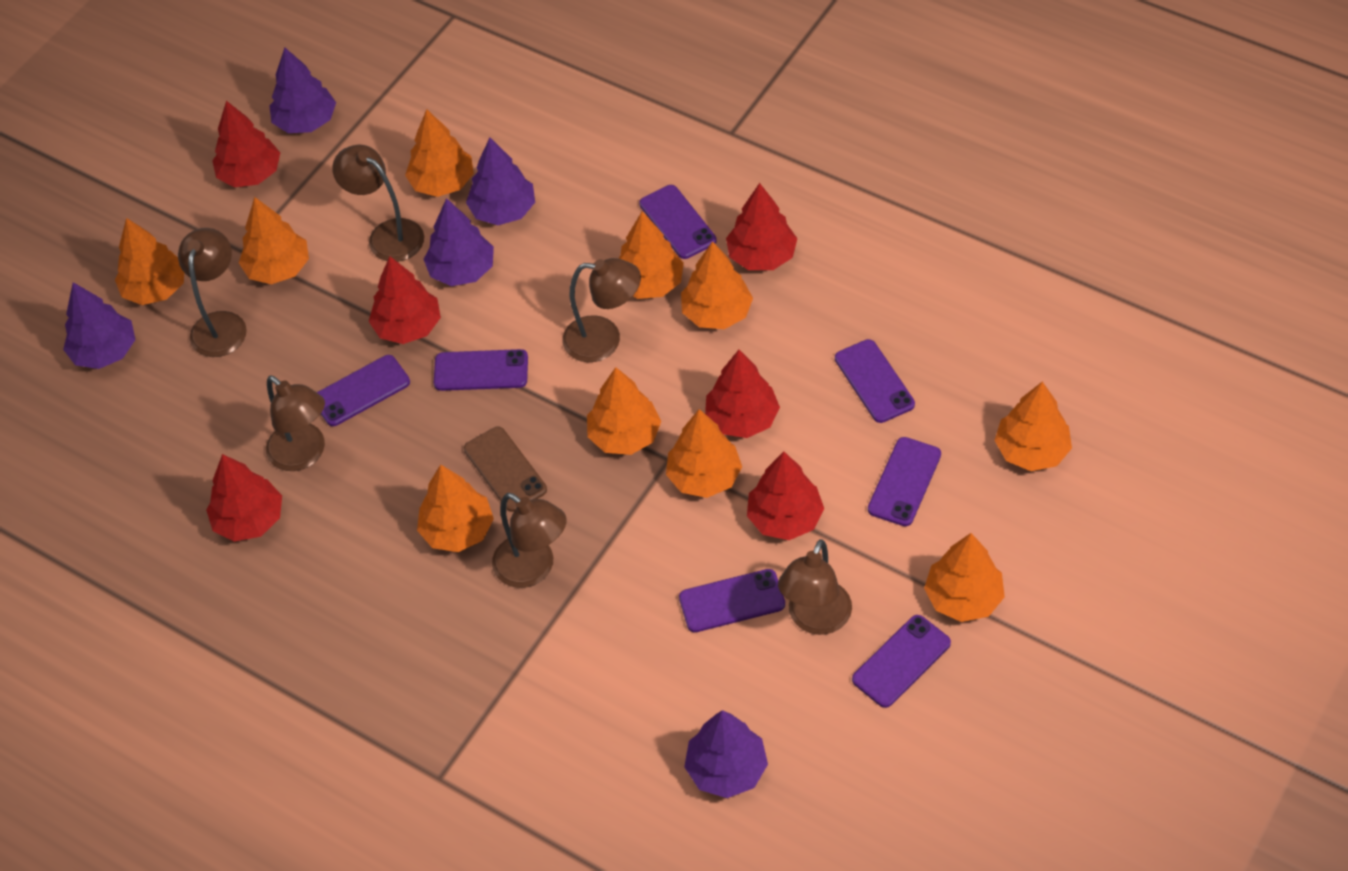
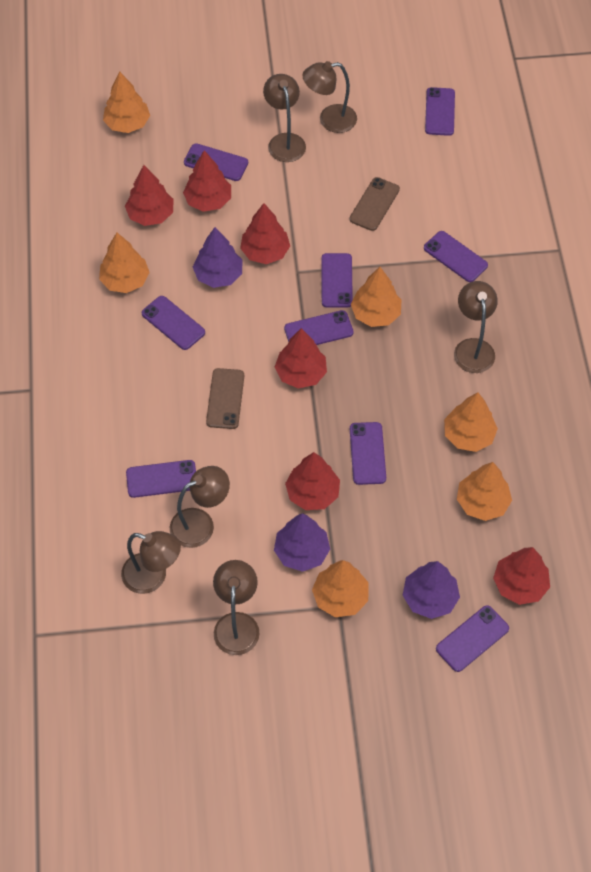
brown phone: [464,427,547,512] = 1 -> [206,368,244,429] [349,177,400,231] = 2
orange tree: [115,218,184,305] [239,197,309,284] [405,109,474,197] [417,464,494,552] [587,367,661,455] [619,211,684,299] [666,409,742,498] [681,241,753,329] [924,533,1005,622] [994,382,1072,471] = 10 -> [99,233,150,293] [103,72,150,133] [312,560,369,617] [351,267,401,327] [444,392,498,452] [457,462,512,521] = 6
purple phone: [317,355,410,426] [434,349,528,391] [639,185,717,259] [679,569,785,632] [835,339,915,423] [852,615,951,708] [868,437,941,526] = 7 -> [126,460,196,498] [142,296,205,350] [184,143,248,181] [284,310,354,345] [322,253,353,308] [350,422,386,485] [424,231,488,282] [425,87,455,136] [436,605,509,672] = 9
purple tree: [63,282,136,369] [270,47,336,133] [424,198,494,286] [466,138,535,225] [684,710,768,798] = 5 -> [193,227,242,288] [274,513,330,572] [403,561,460,619] = 3

